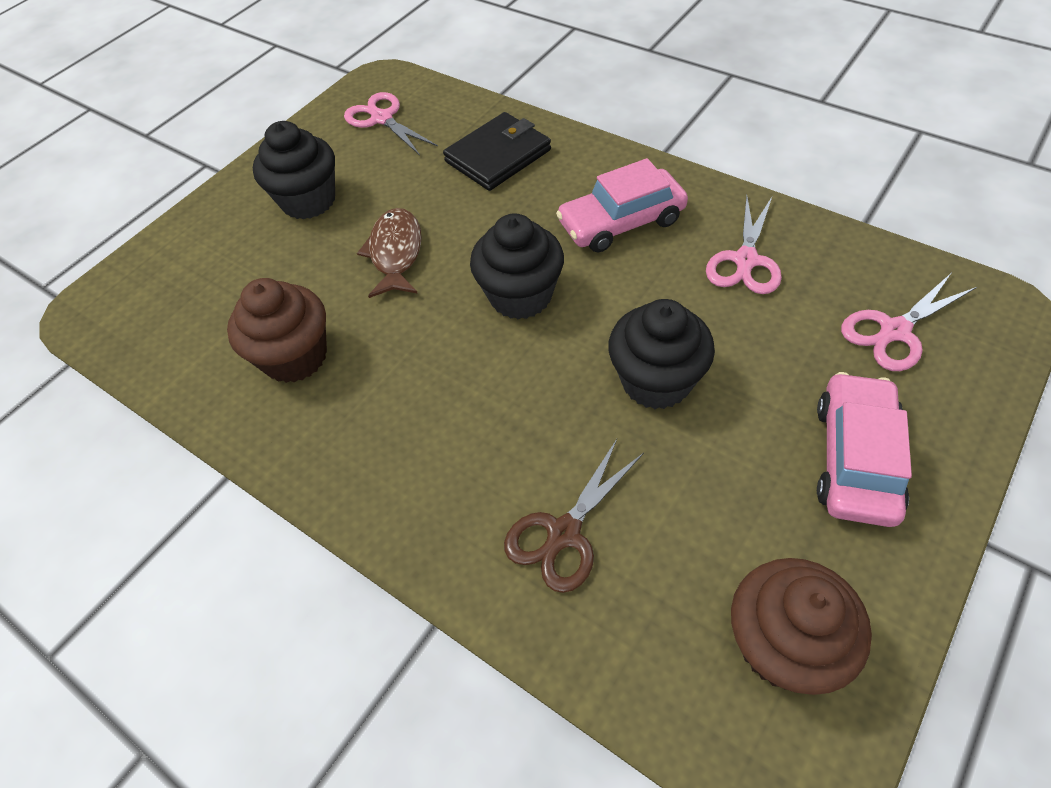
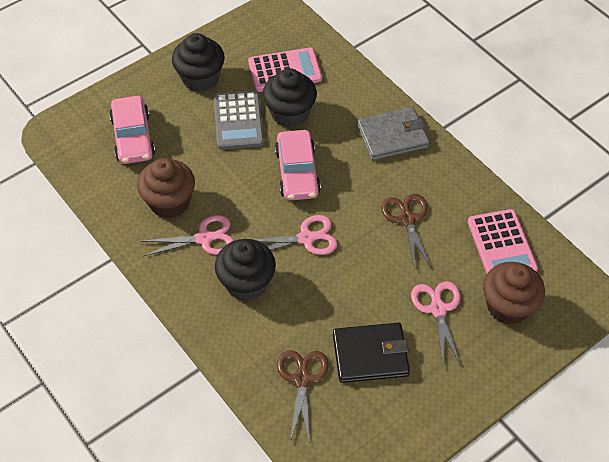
brown fish: [357,208,422,298] = 1 -> none = 0
brown scissors: [504,439,644,593] = 1 -> [277,350,329,443] [381,194,432,270] = 2
grey calculator: none = 0 -> [214,90,264,150] = 1
grey wallet: none = 0 -> [357,107,429,160] = 1
pink calculator: none = 0 -> [248,48,322,92] [468,209,538,273] = 2

